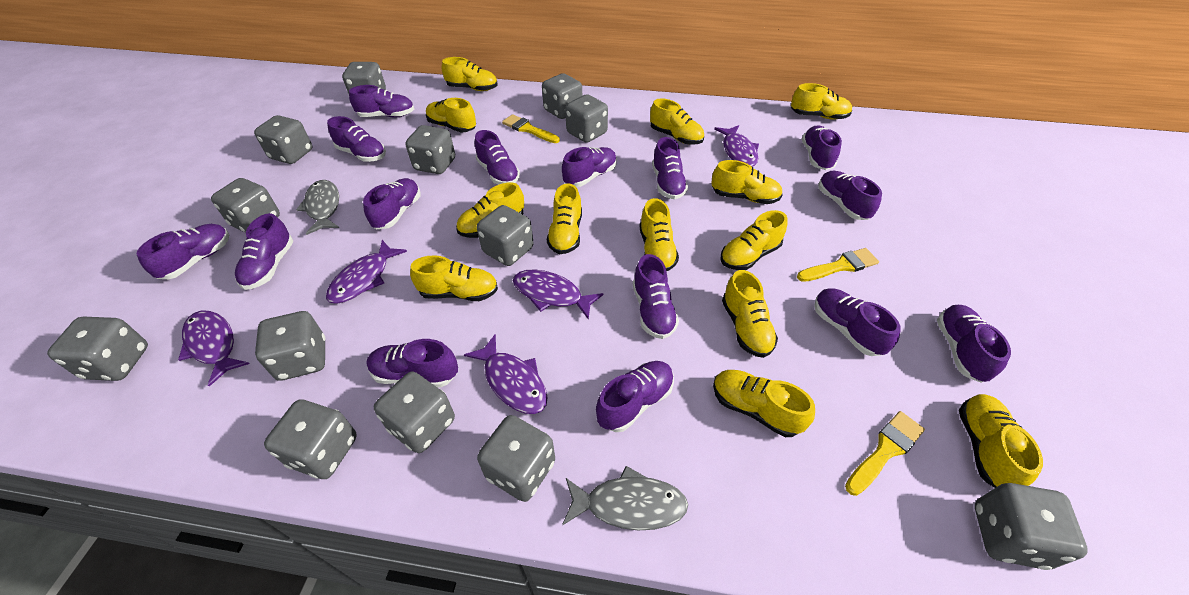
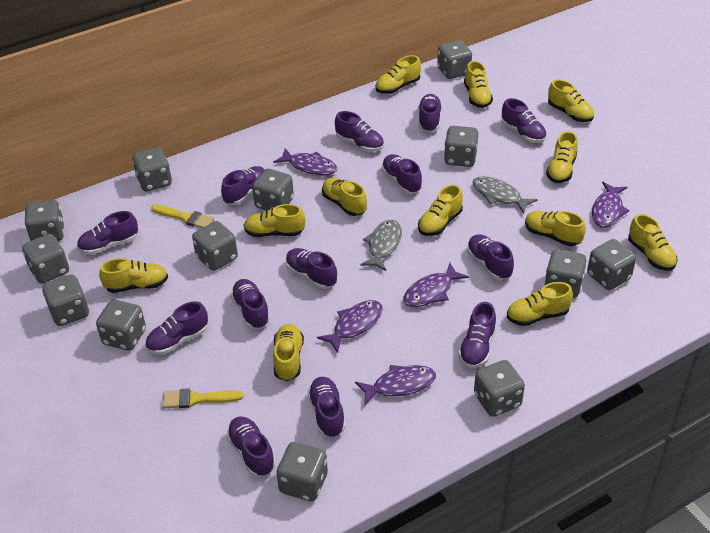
purple shoe: [137,224,229,279] [235,213,293,290] [327,116,386,162] [349,85,414,117] [363,178,421,229] [366,339,458,388] [475,130,520,185] [562,147,617,187] [596,361,674,432] [633,254,679,339] [652,137,688,199] [802,126,842,170] [814,288,901,356] [818,171,882,220] [937,305,1011,383] = 15 -> [77,211,138,255] [145,301,208,355] [221,166,265,205] [226,416,276,477] [230,279,270,329] [286,248,337,289] [307,377,345,438] [335,111,384,152] [382,154,422,194] [418,94,442,132] [458,302,496,368] [467,234,514,280] [501,98,547,143] = 13
yellow brush: [502,114,560,143] [797,248,879,282] [845,411,925,496] = 3 -> [151,204,214,228] [163,388,243,408] = 2
yellow shoe: [410,255,498,301] [426,98,476,132] [442,57,498,91] [456,182,524,238] [547,183,582,254] [639,198,679,271] [650,98,704,145] [711,160,783,204] [713,370,815,437] [721,210,787,270] [722,270,778,358] [791,83,852,120] [959,394,1043,488] = 13 -> [99,258,168,293] [244,204,305,237] [273,324,304,381] [322,177,367,216] [375,55,421,94] [418,185,463,236] [464,61,493,108] [507,282,573,326] [525,211,586,246] [546,131,578,183] [548,79,594,122] [628,214,677,271] = 12

